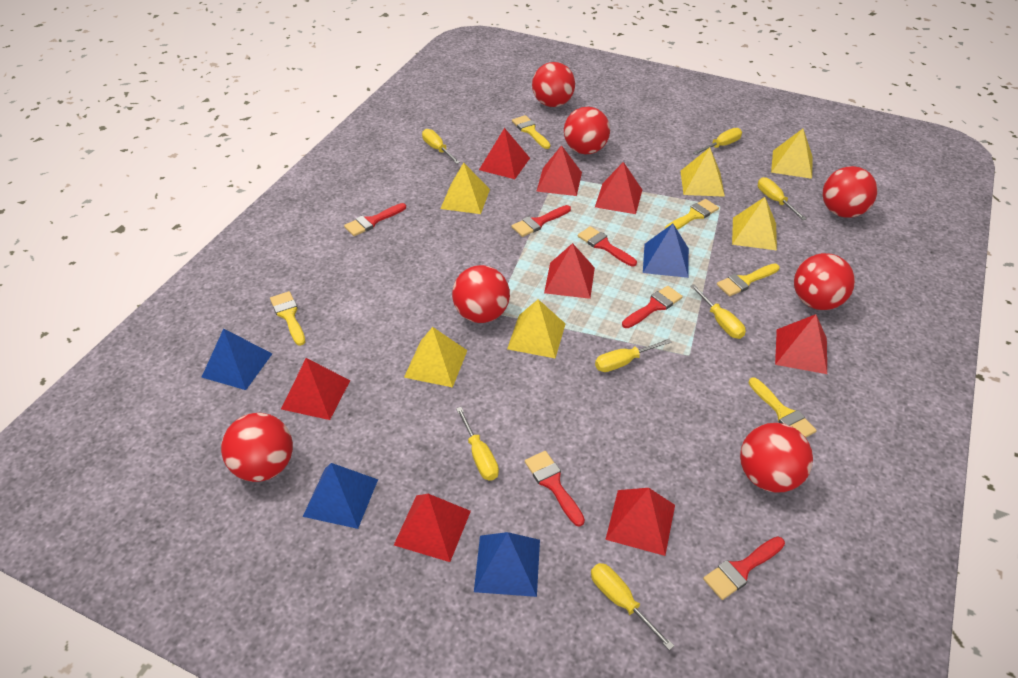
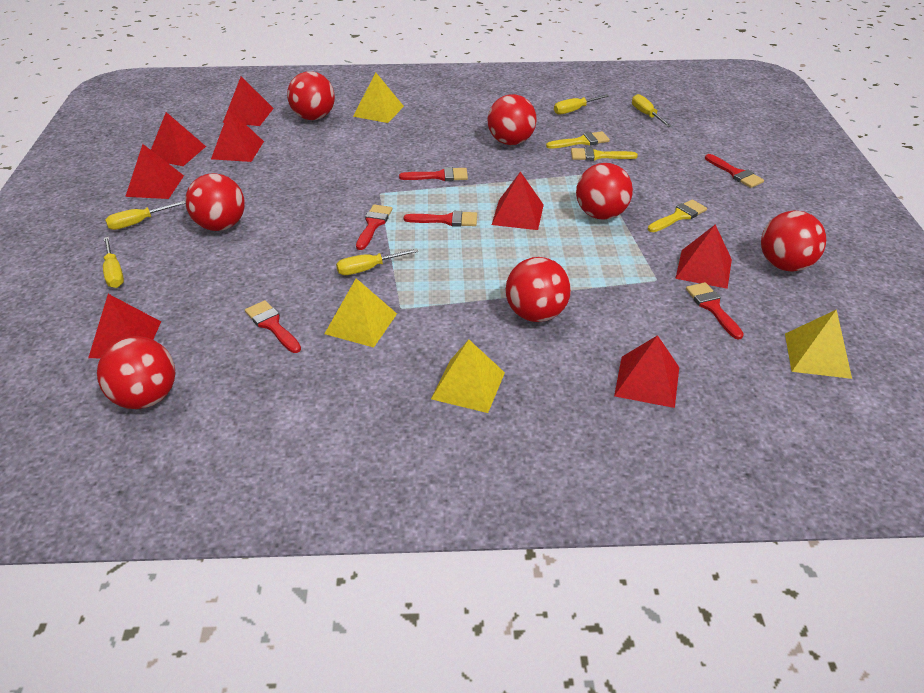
blue pyramid: [202,328,272,390] [303,463,378,529] [474,532,540,597] [643,224,689,278] = 4 -> none = 0
yellow brush: [270,291,305,346] [512,115,550,149] [665,199,719,230] [717,263,780,296] [749,377,817,438] = 5 -> [546,131,610,149] [571,147,638,161] [648,200,707,232] = 3
yellow pyramid: [404,327,468,388] [440,163,490,214] [507,299,565,358] [680,147,725,197] [732,197,777,250] [771,129,813,179] = 6 -> [324,278,397,348] [353,72,404,123] [431,340,505,413] [785,309,852,379] = 4
yellow screwdriver: [422,129,460,164] [456,407,499,481] [591,563,674,650] [595,339,672,372] [690,284,746,339] [693,128,742,155] [758,177,806,220] = 7 -> [103,237,124,288] [105,201,186,230] [336,248,418,275] [554,94,609,115] [632,94,672,127] = 5

